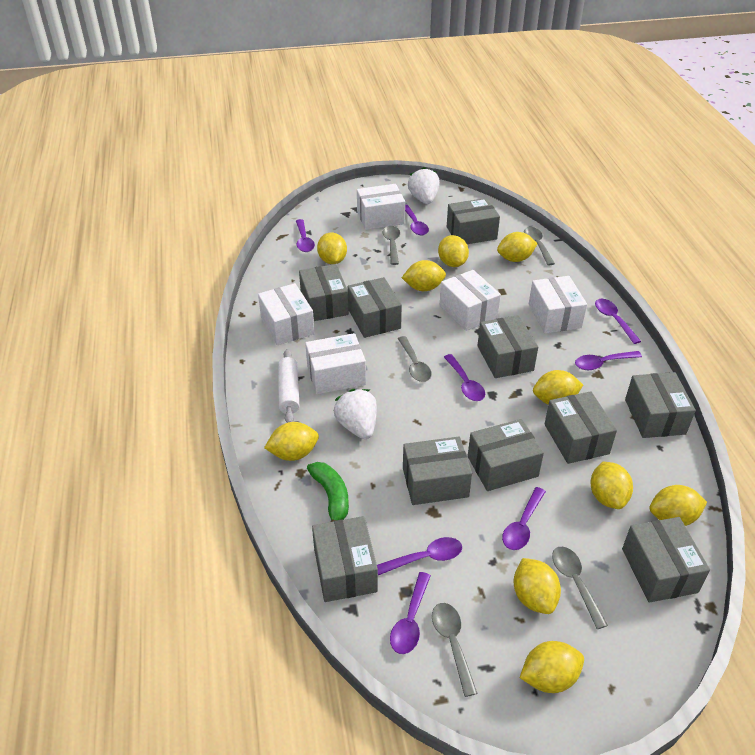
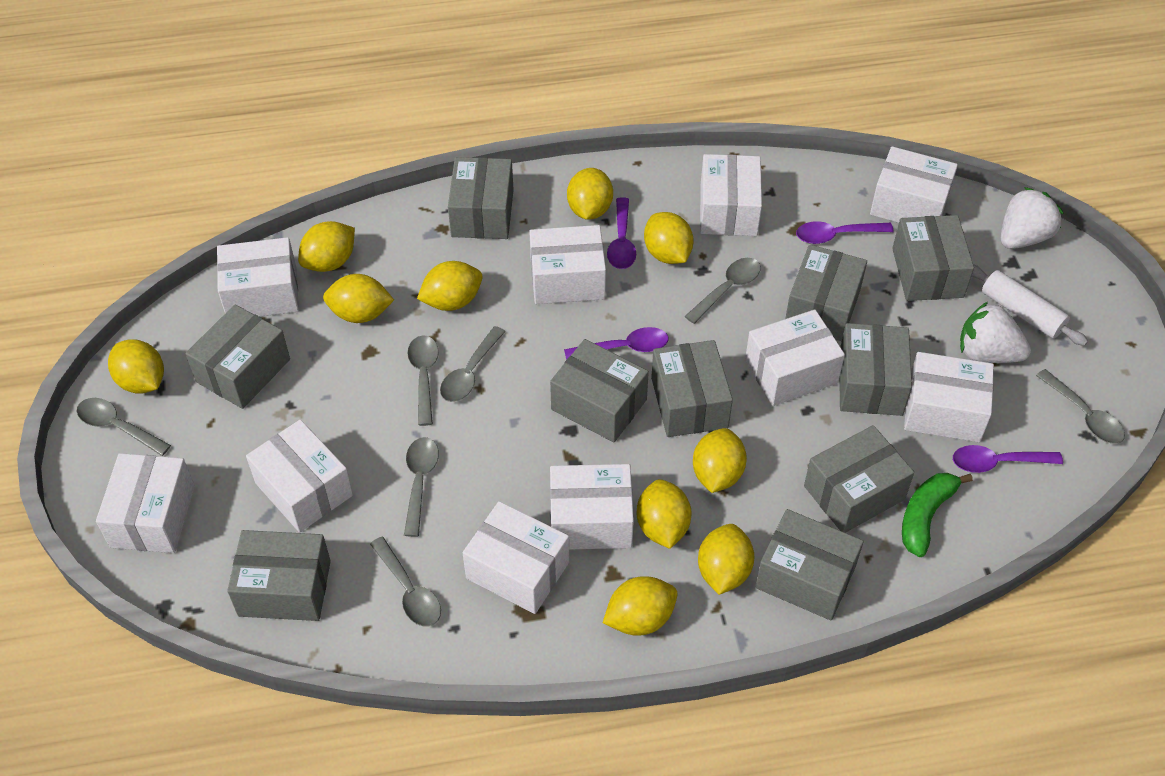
grey spoon: [383,226,400,265] [398,336,432,382] [432,603,478,697] [524,227,555,266] [552,547,608,629] = 5 -> [77,398,171,456] [370,537,441,627] [404,437,439,537] [407,335,439,426] [440,326,506,402] [685,258,761,324] [1036,369,1125,444] = 7
purple spoon: [296,219,315,252] [377,537,462,575] [390,572,431,654] [405,205,429,235] [444,354,485,401] [502,487,546,550] [575,351,642,370] [595,299,641,344] = 8 -> [564,327,668,360] [607,197,636,269] [796,221,894,244] [953,445,1063,473] = 4
white box: [258,283,315,345] [305,333,366,394] [357,184,405,230] [440,270,501,331] [529,276,587,333] = 5 -> [96,453,195,553] [217,237,299,317] [246,420,353,532] [463,501,569,614] [529,225,606,304] [550,464,634,550] [700,154,762,236] [745,310,845,406] [870,146,958,223] [904,352,994,442] = 10

